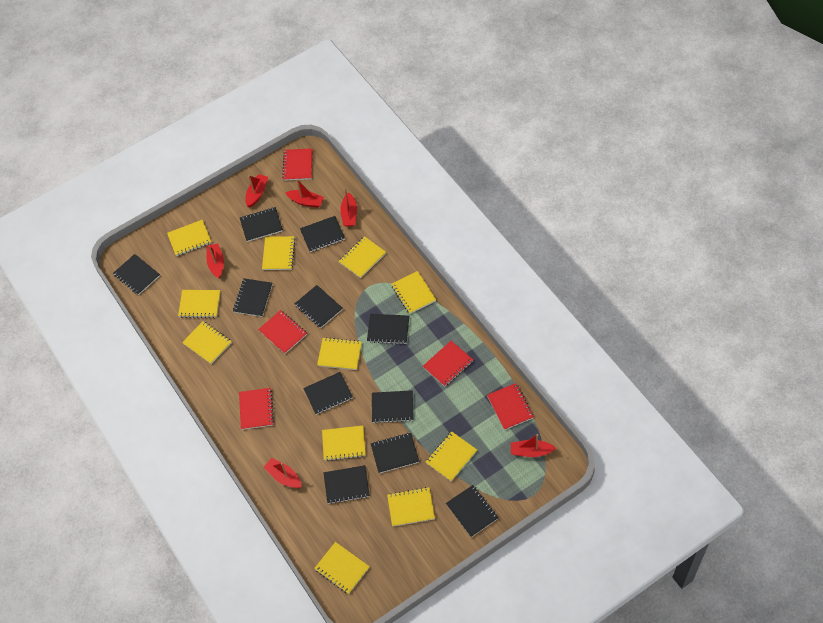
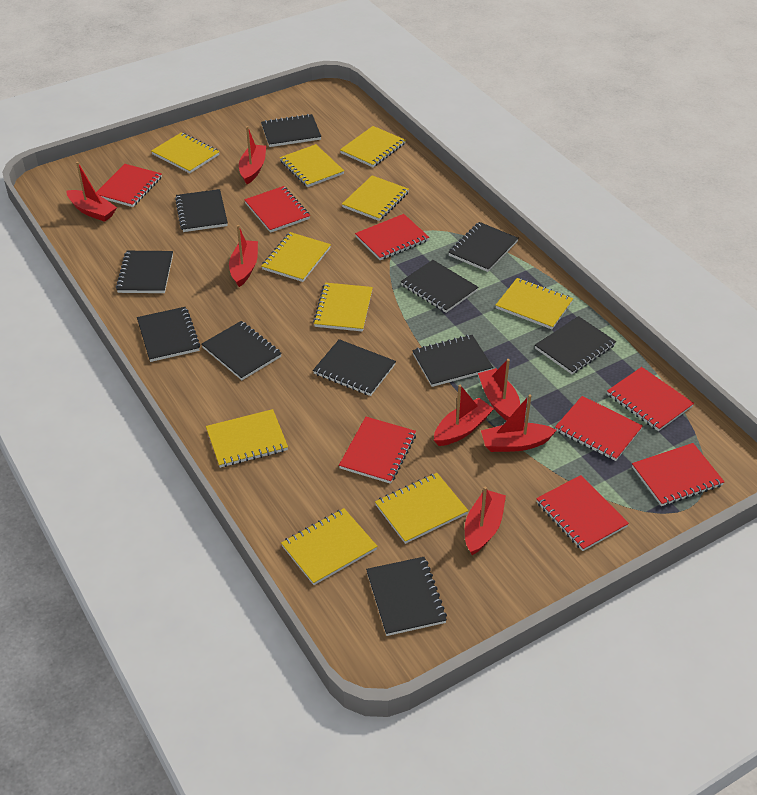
red boat: [207,243,224,279] [245,174,268,207] [264,458,302,488] [285,179,324,208] [340,189,357,227] [511,434,556,457] = 6 -> [67,162,117,222] [229,225,258,287] [239,126,266,184] [434,385,494,446] [465,487,506,555] [478,359,520,421] [481,394,557,452] = 7
red notebook: [239,388,274,430] [258,310,307,354] [282,148,313,181] [423,341,473,386] [487,383,534,430] = 5 -> [96,164,162,207] [244,186,310,233] [339,417,416,484] [355,214,429,260] [536,475,629,551] [555,396,643,461] [607,367,694,431] [632,443,725,506] = 8
yellow notebook: [167,220,211,256] [178,290,220,318] [182,321,232,364] [262,236,295,270] [314,542,370,594] [317,337,362,370] [322,426,366,461] [339,236,386,278] [387,487,435,527] [391,271,436,314] [426,432,477,481] = 11 -> [151,132,220,173] [206,409,288,468] [262,232,331,282] [280,144,344,187] [281,508,377,585] [313,283,373,332] [340,126,406,167] [342,175,409,221] [375,473,468,544] [496,278,573,329] = 10

